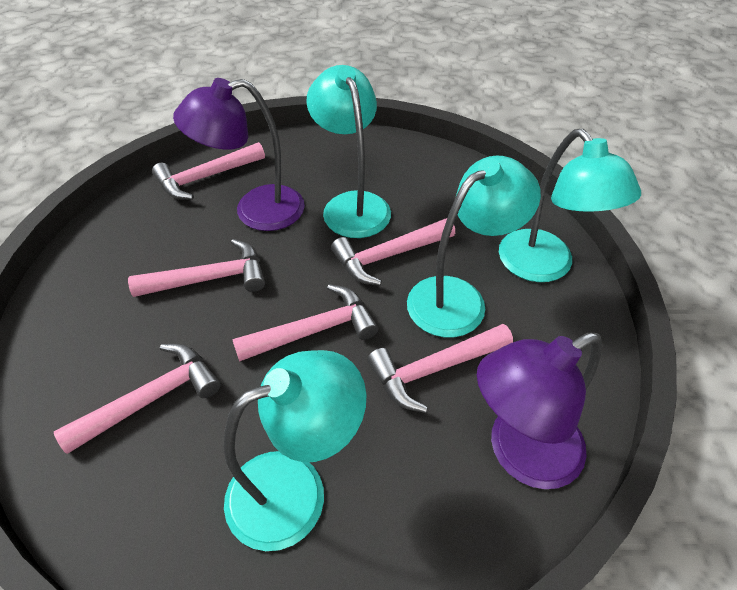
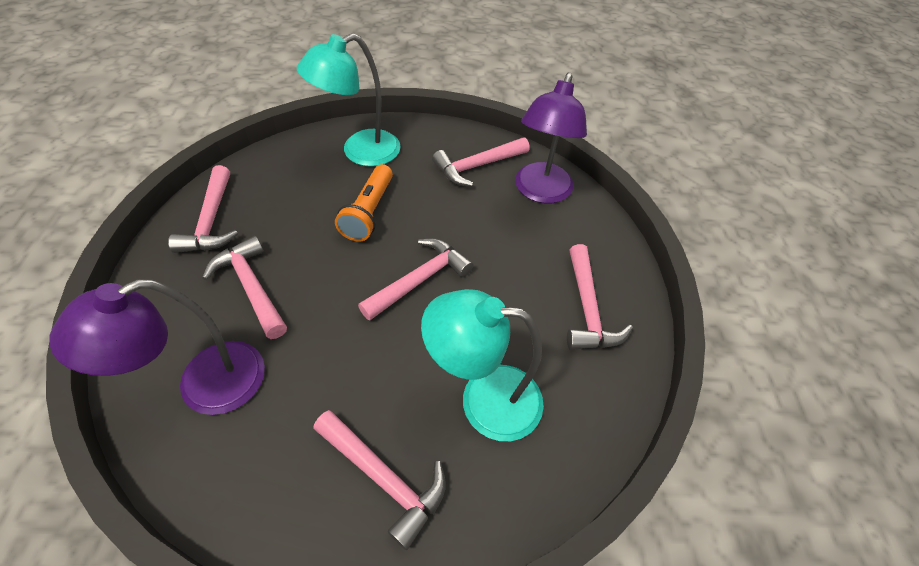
orange flashlight: none = 0 -> [335,164,393,242] = 1
turquoise lamp: [224,350,367,551] [306,65,391,238] [407,156,541,337] [499,129,641,282] = 4 -> [297,33,401,167] [421,289,544,441] = 2

